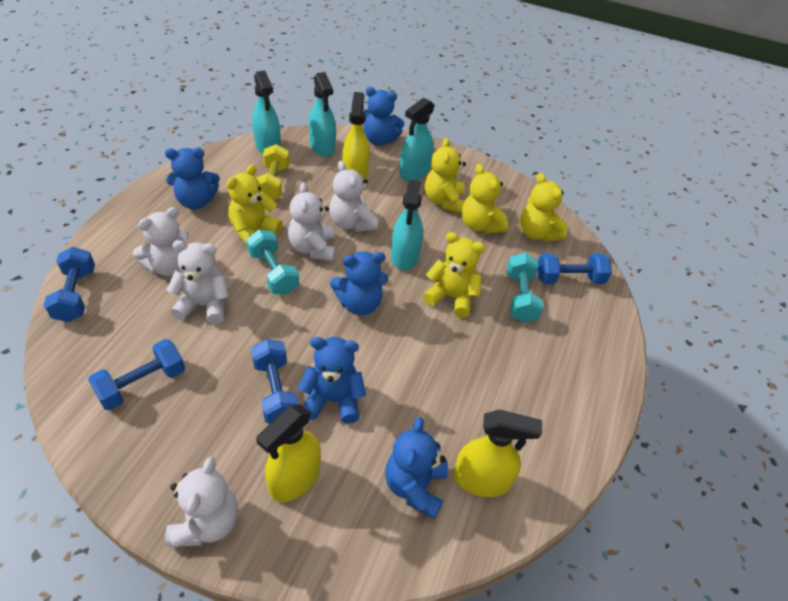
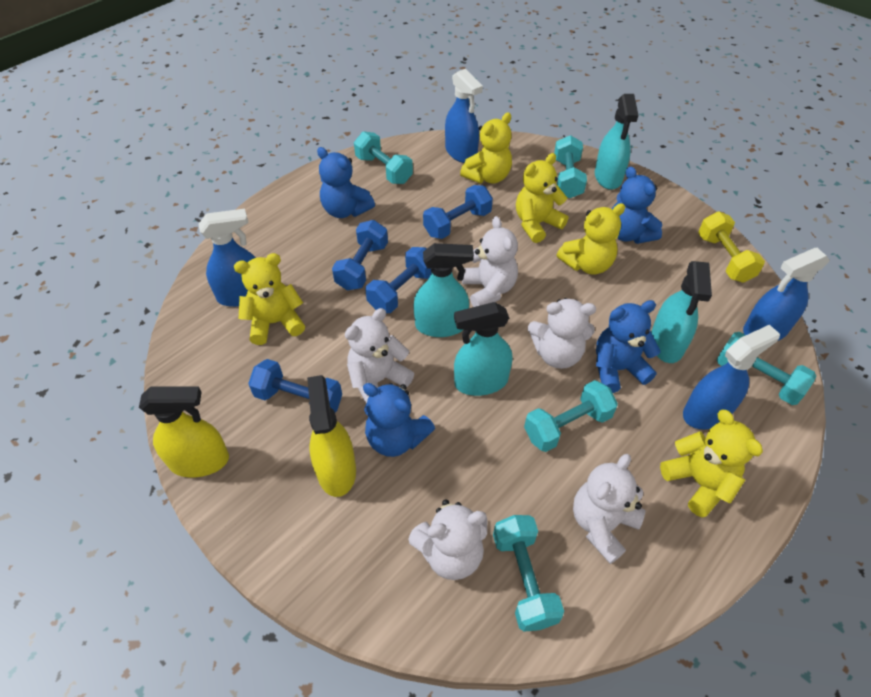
blue spray bottle: none = 0 -> [198,209,256,307] [445,69,483,163] [683,325,780,429] [743,248,830,341] = 4
blue teddy bear: [165,148,220,210] [298,337,366,424] [330,252,388,315] [363,87,405,146] [385,417,448,519] = 5 -> [317,147,375,218] [363,383,435,457] [596,300,661,393] [612,166,662,244] = 4
turquoise dumbbell: [246,229,299,295] [507,253,544,323] = 2 -> [354,131,413,184] [493,515,564,632] [524,380,618,452] [554,135,587,198] [717,332,816,405] = 5
yellow spray bottle: [256,405,321,502] [342,92,369,179] [453,409,542,497] = 3 -> [139,386,229,478] [307,375,356,497] = 2

